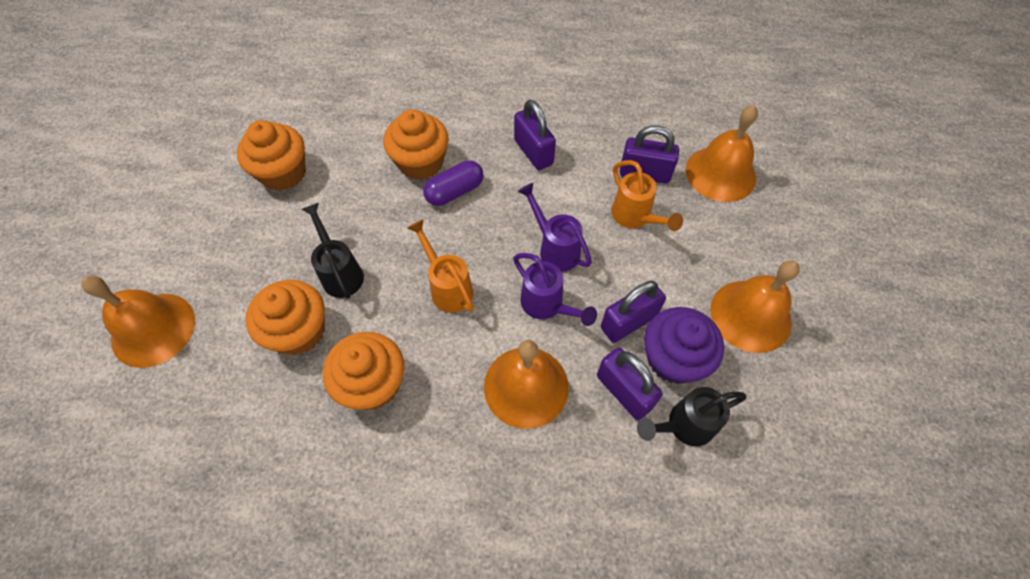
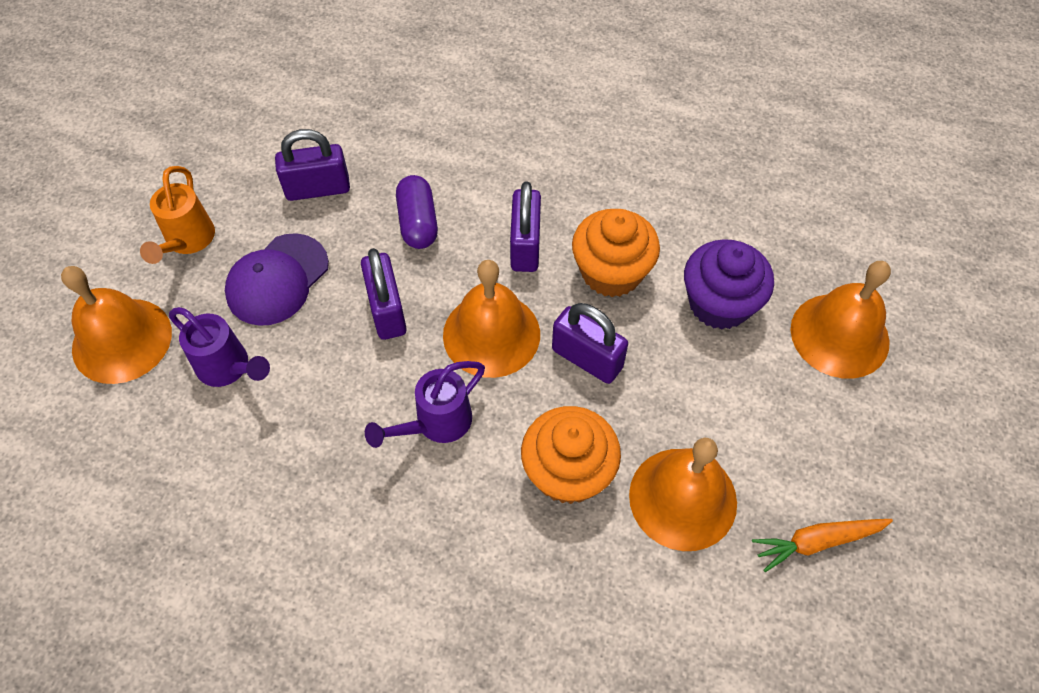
black watering can: [302,203,364,299] [637,387,746,446] = 2 -> none = 0
orange carrot: none = 0 -> [752,519,893,572] = 1
orange cupcake: [237,120,306,191] [245,280,325,355] [323,332,404,410] [383,109,449,180] = 4 -> [521,406,621,504] [572,209,660,297] = 2
orange watering can: [407,219,474,313] [611,160,683,231] = 2 -> [140,166,215,264] = 1
purple cap: none = 0 -> [225,233,329,326] = 1

